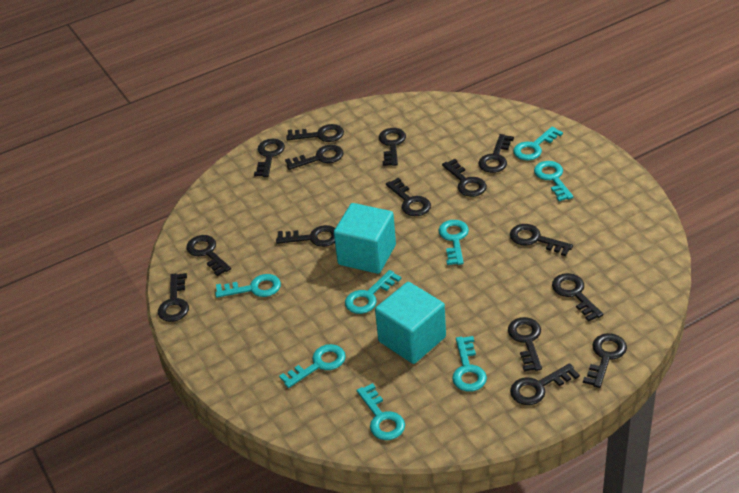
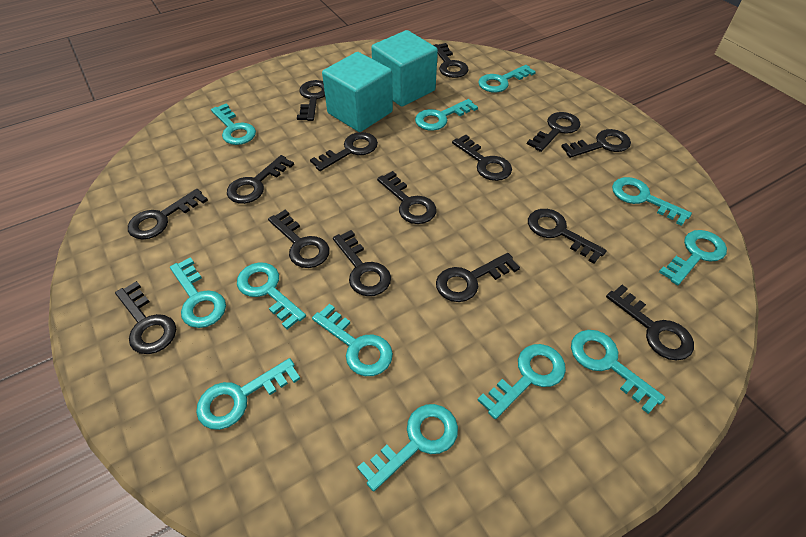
turquoise key: [215,274,281,298] [279,344,346,388] [345,270,401,314] [357,383,405,440] [438,220,469,265] [452,336,487,392] [513,127,563,161] [534,161,573,201] = 8 -> [170,257,226,328] [196,358,300,430] [211,103,256,145] [237,262,306,329] [312,304,393,376] [357,404,458,492] [415,99,478,131] [478,65,536,93] [478,344,566,419] [571,330,665,414] [612,177,692,226] [659,230,727,285] = 12

